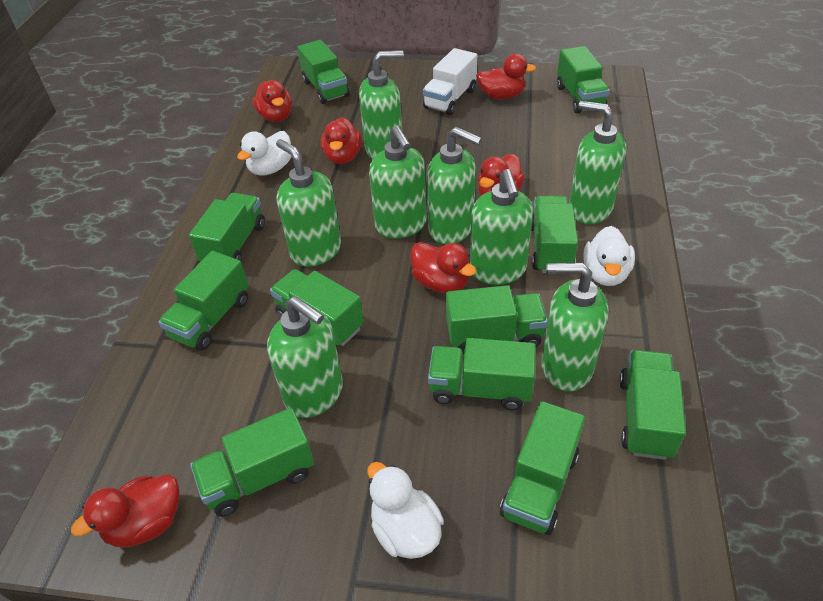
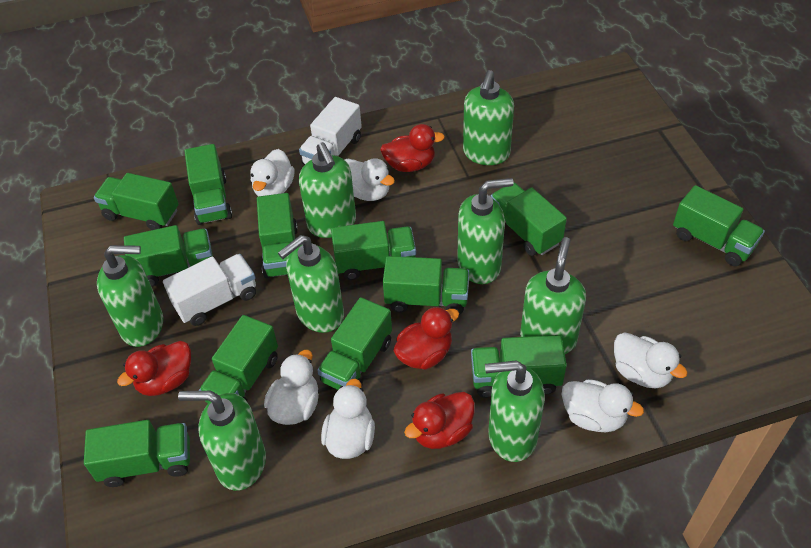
green truck: [159,251,249,351] [189,193,265,261] [190,408,314,517] [270,269,364,346] [297,40,350,104] [428,338,536,410] [446,285,548,354] [500,401,585,535] [531,196,578,273] [557,46,609,113] [619,350,686,460] = 11 -> [84,420,190,487] [94,173,179,230] [124,225,213,287] [184,144,232,225] [199,315,278,403] [257,193,298,278] [317,297,392,390] [331,221,416,280] [383,256,469,315] [471,335,567,398] [490,182,567,256] [673,185,765,266] = 12
red duck: [71,475,179,547] [253,80,292,122] [321,117,362,164] [411,242,476,293] [476,54,536,100] [478,154,525,196] = 6 -> [117,341,191,396] [380,124,445,172] [393,306,459,370] [404,392,475,449] = 4
white duck: [237,131,292,176] [367,462,444,559] [583,226,635,286] = 3 -> [251,149,295,196] [264,350,319,425] [321,379,375,459] [345,158,395,201] [562,379,644,432] [614,332,687,389] = 6
white truck: [423,48,477,115] = 1 -> [163,254,256,326] [299,97,362,165] = 2

